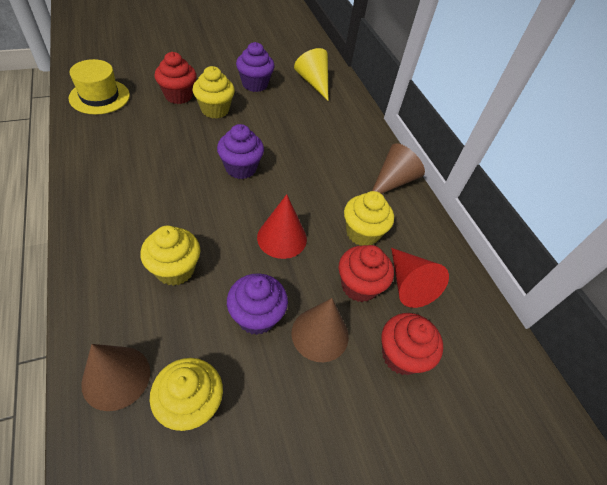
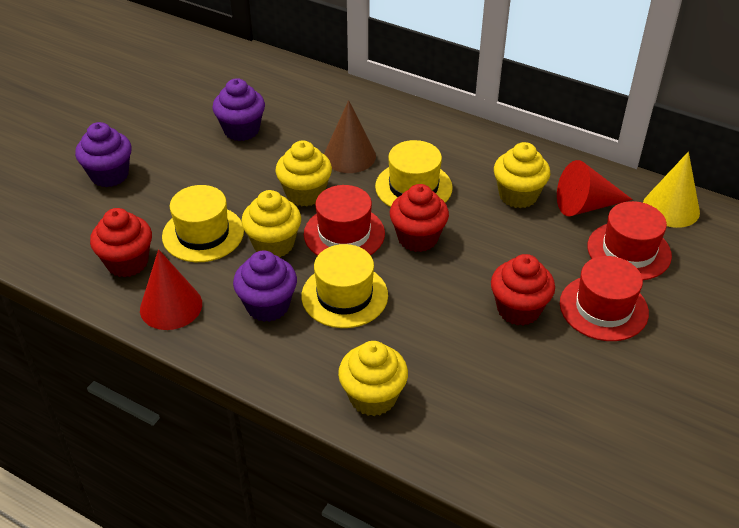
brown cone: [81,344,150,411] [292,298,349,362] [372,143,425,194] = 3 -> [324,100,376,173] = 1
red hat: none = 0 -> [304,185,385,256] [560,256,649,341] [587,201,672,280] = 3
yellow hat: [69,59,130,115] = 1 -> [162,185,244,262] [301,244,388,328] [375,140,453,207] = 3

